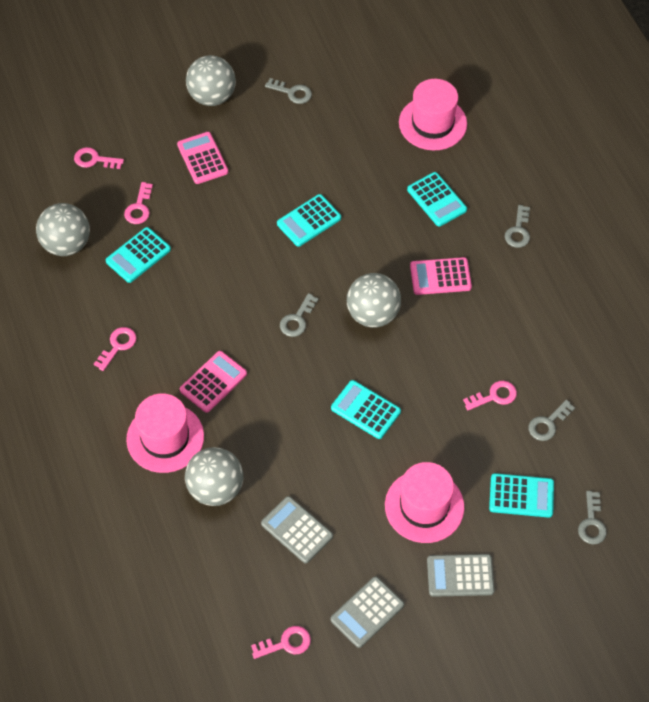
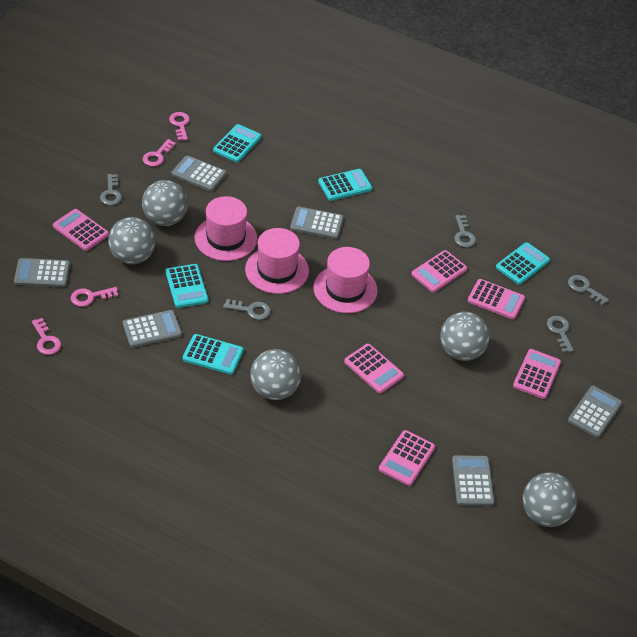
grey ball: [36,203,90,256] [185,447,243,506] [186,55,236,106] [347,273,401,328] = 4 -> [108,217,156,264] [142,180,188,226] [250,349,301,400] [440,312,490,361] [523,472,577,527] = 5
grey calculator: [261,496,333,563] [331,576,404,648] [427,554,495,597] = 3 -> [14,258,70,287] [123,310,182,348] [172,155,227,191] [290,207,344,239] [452,455,495,506] [568,386,622,438] = 6
pink calculator: [177,132,228,184] [180,351,247,413] [410,257,472,295] = 3 -> [53,209,109,251] [344,344,404,394] [379,430,435,486] [411,250,467,293] [467,279,525,319] [513,349,561,399] = 6
pink key: [74,147,124,169] [94,327,136,371] [124,182,153,224] [251,626,311,659] [463,381,517,410] = 5 -> [32,318,61,355] [71,287,118,307] [143,139,176,166] [169,112,190,141] = 4

